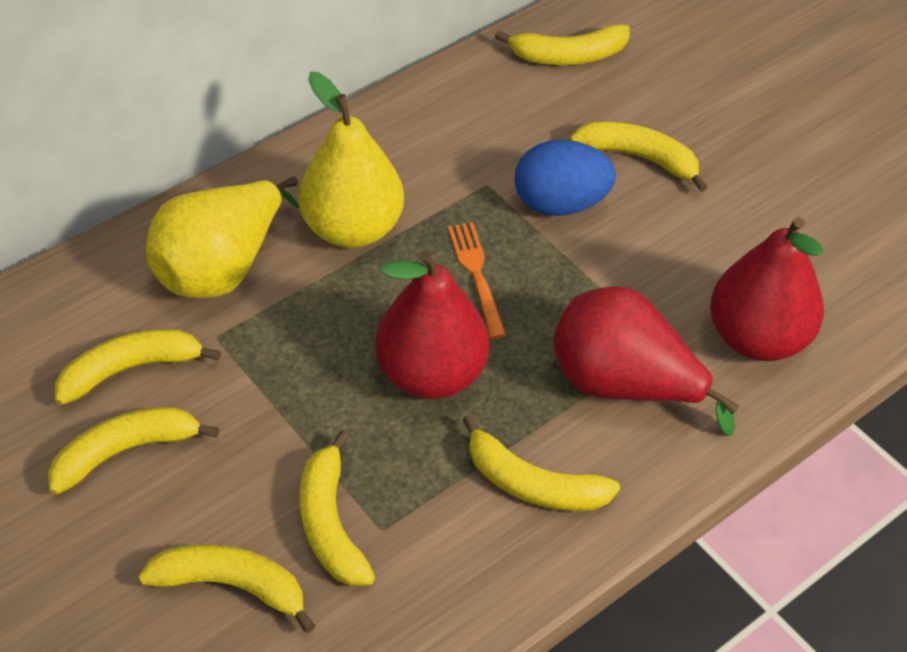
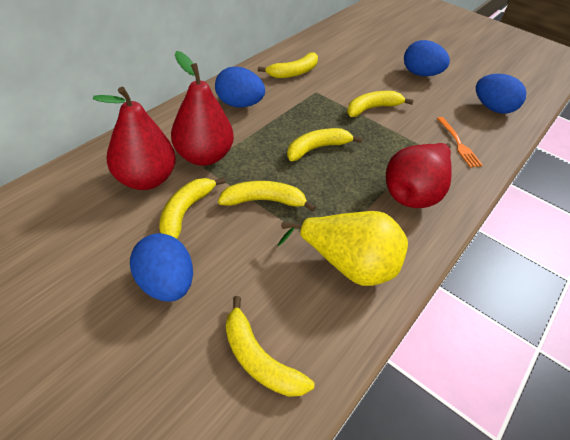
blue egg: [514,140,616,216] = 1 -> [130,233,193,302] [215,67,265,107] [404,40,450,76] [476,74,526,114] = 4
yellow banana: [48,407,219,495] [55,329,221,405] [138,544,315,633] [300,431,375,586] [462,415,620,511] [495,24,630,65] [570,121,708,192] = 7 -> [159,177,226,239] [218,181,316,212] [226,296,314,397] [258,52,318,78] [287,128,363,161] [347,91,413,117] = 6
yellow pear: [146,176,299,298] [298,72,404,248] = 2 -> [278,211,408,286] = 1

